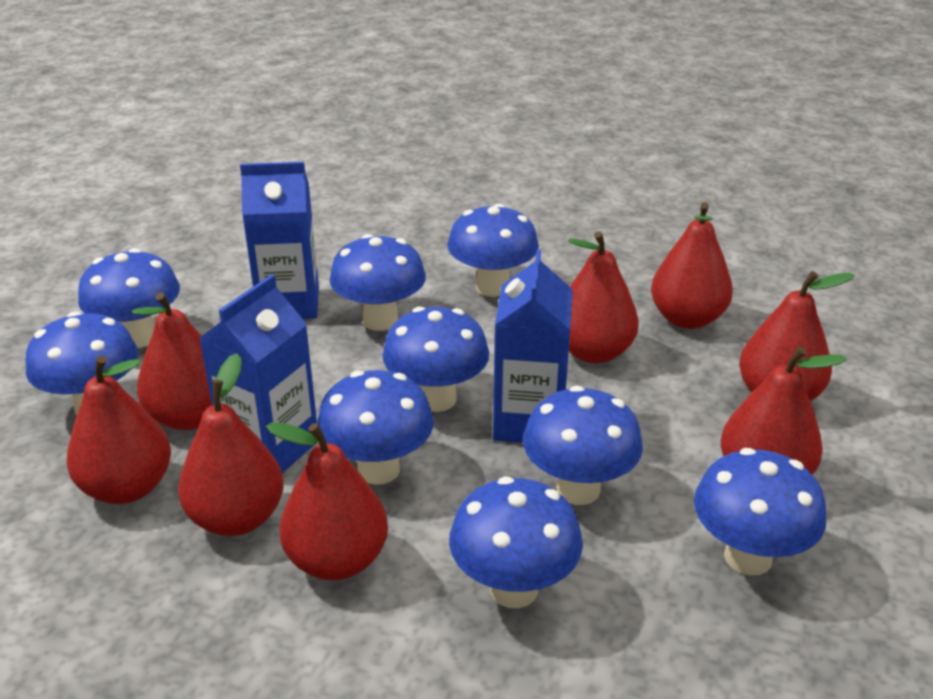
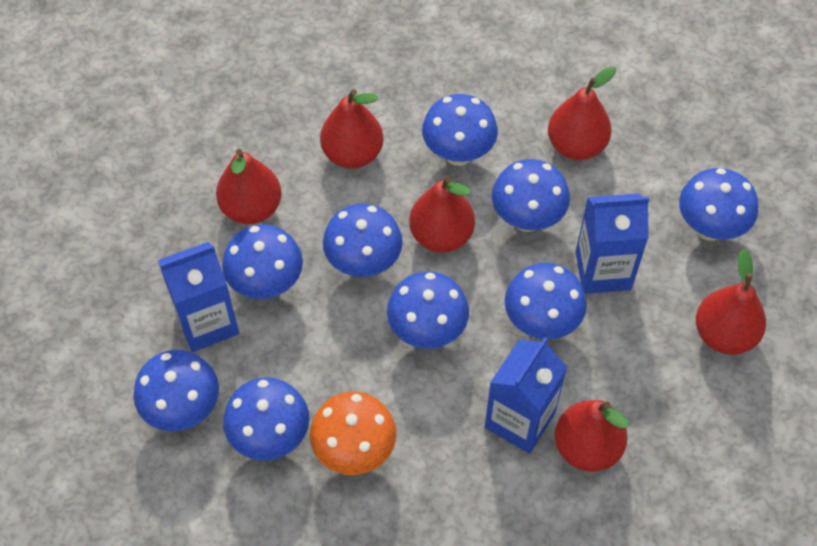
orange mushroom: none = 0 -> [310,391,396,475] = 1
red pear: [67,355,171,504] [132,292,212,430] [178,353,284,536] [266,422,388,580] [569,231,639,364] [651,202,733,329] [721,346,847,475] [739,271,855,401] = 8 -> [216,149,282,224] [320,89,383,169] [409,176,475,253] [548,66,616,160] [555,400,629,472] [696,249,766,355] = 6

